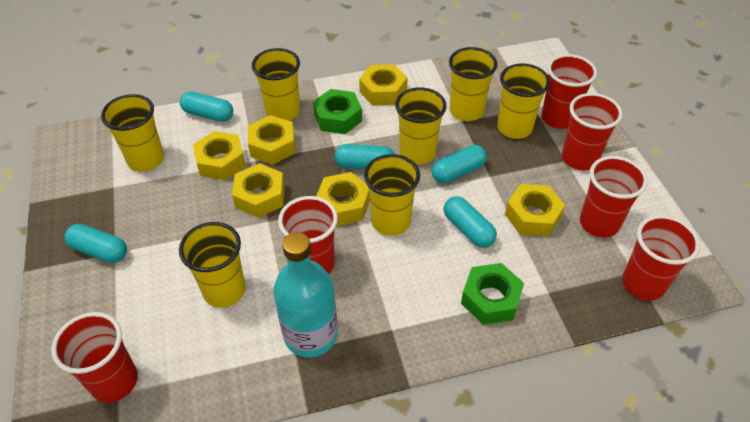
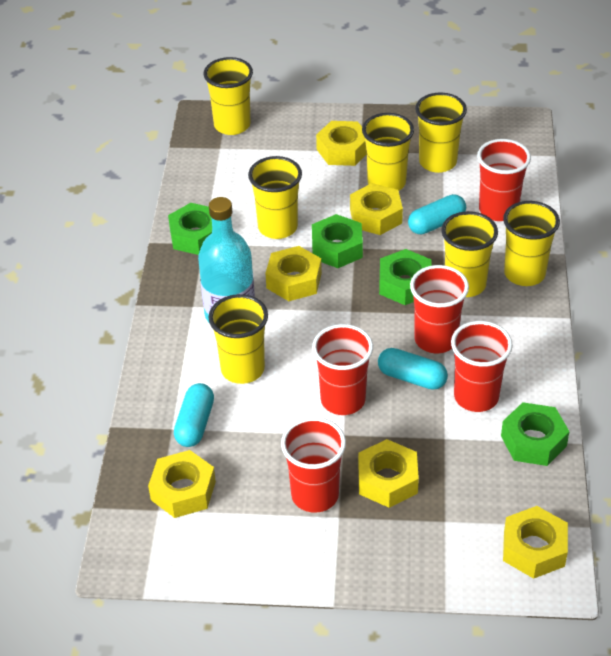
green nut: [313,89,362,134] [461,263,524,325] = 2 -> [168,203,212,255] [312,214,363,268] [379,249,432,305] [501,402,570,466] = 4
red cup: [51,312,138,403] [278,196,338,274] [541,54,597,129] [562,93,623,170] [580,156,648,238] [622,215,700,301] = 6 -> [281,417,346,513] [312,324,373,415] [410,265,469,353] [451,321,513,412] [477,139,531,221] = 5
turquoise capsule: [64,224,127,263] [180,91,233,122] [334,144,394,169] [432,145,487,183] [444,196,497,248] = 5 -> [174,383,214,447] [378,348,448,390] [408,194,466,235] = 3

